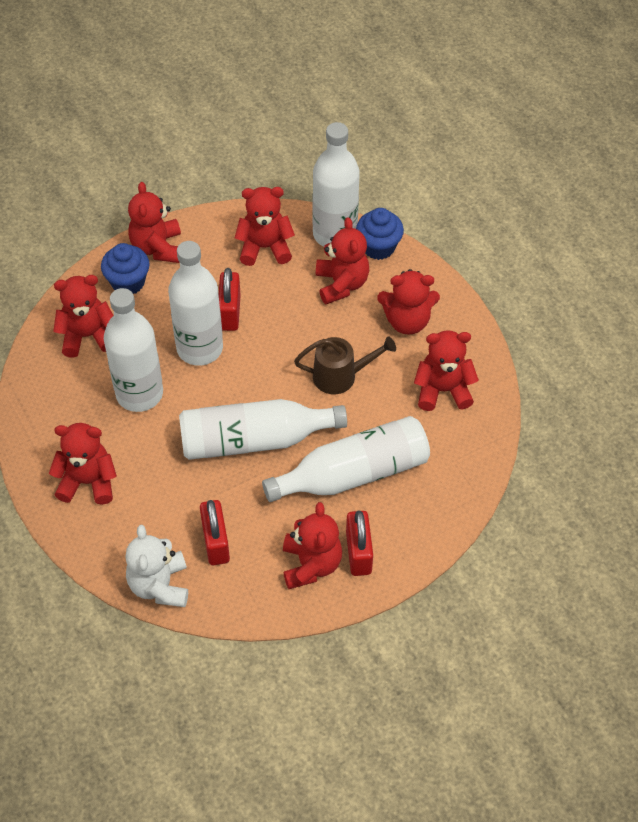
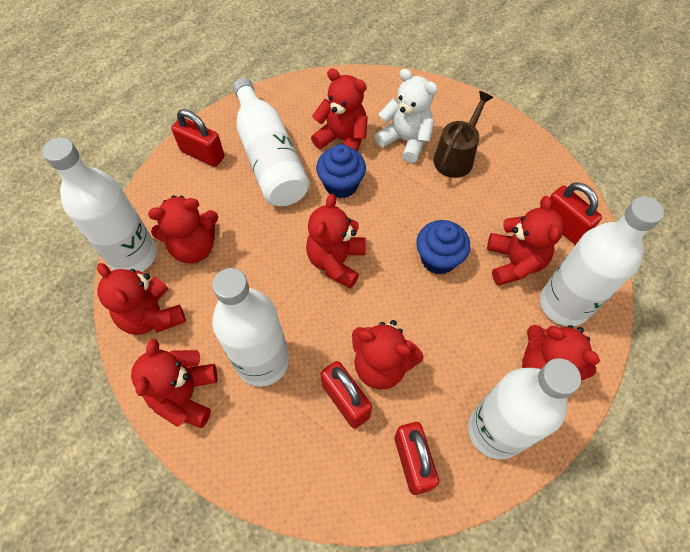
red padlock: [200,500,230,565] [219,268,241,331] [346,510,373,576] = 3 -> [171,109,225,167] [320,361,372,428] [394,422,439,495] [550,182,602,245] = 4

